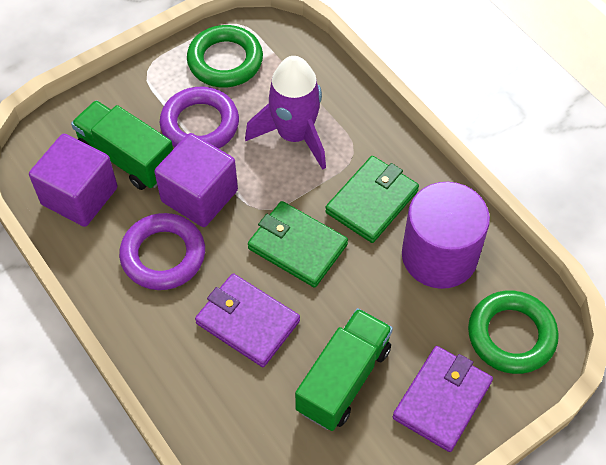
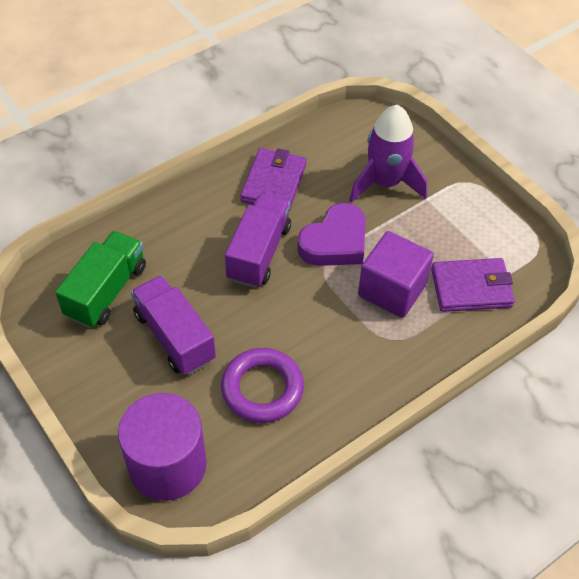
green ring: [187,25,263,87] [468,290,559,374] = 2 -> none = 0
green truck: [71,100,173,190] [295,308,393,431] = 2 -> [55,231,146,328] = 1
green wallet: [248,201,348,288] [325,156,419,243] = 2 -> none = 0
purple cube: [29,134,117,227] [154,133,238,227] = 2 -> [358,231,434,318] = 1
purple heart: none = 0 -> [297,203,366,266] = 1
purple ring: [119,213,205,290] [160,87,239,149] = 2 -> [221,348,304,423] = 1
purple truck: none = 0 -> [131,275,216,375] [225,194,291,288] = 2

